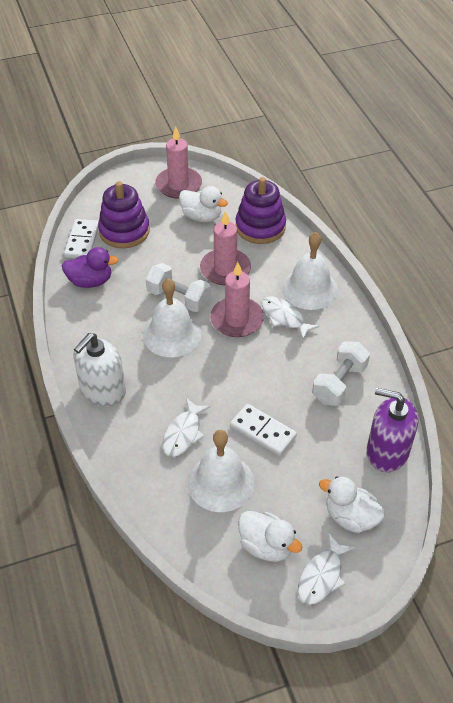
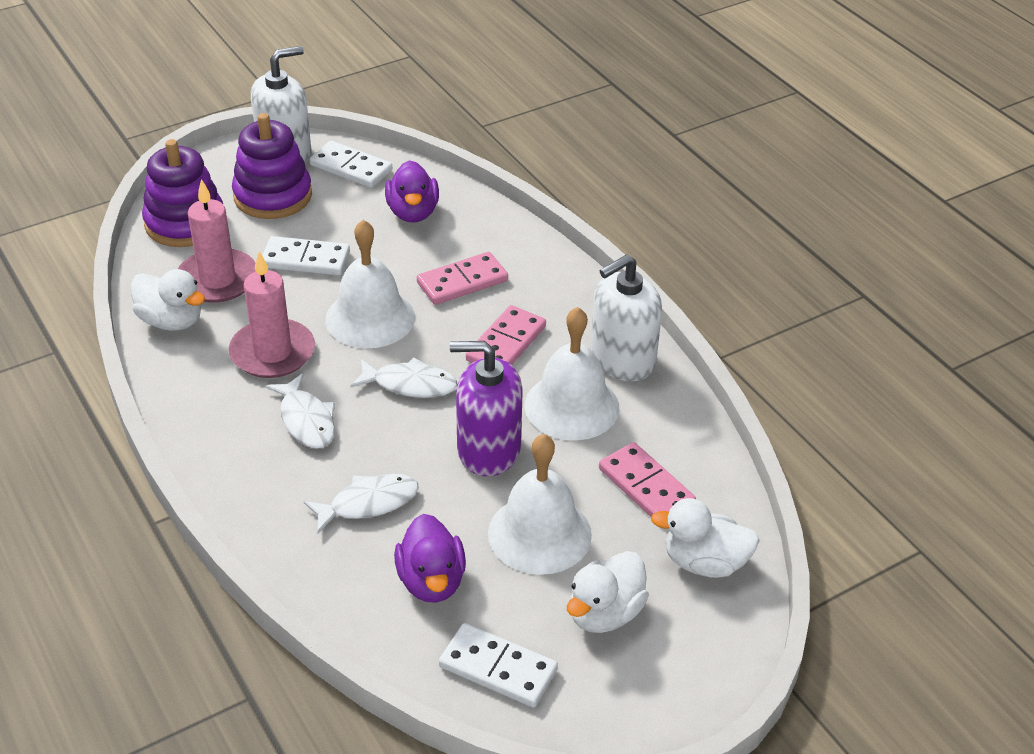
pink candle: [155,127,202,199] [200,211,251,285] [210,262,264,337] = 3 -> [178,179,256,303] [229,251,315,378] = 2
pink domino: none = 0 -> [417,252,508,305] [466,305,546,365] [599,442,696,517] = 3
purple duck: [61,247,119,288] = 1 -> [385,160,439,222] [394,514,466,603] = 2
white domino: [64,219,99,258] [230,404,297,456] = 2 -> [262,236,350,276] [309,141,392,188] [439,623,558,707] = 3
white dumbbell: [146,263,211,312] [312,341,370,406] = 2 -> none = 0
white soap dispenser: [73,333,126,407] = 1 -> [251,46,312,163] [591,254,662,381] = 2

